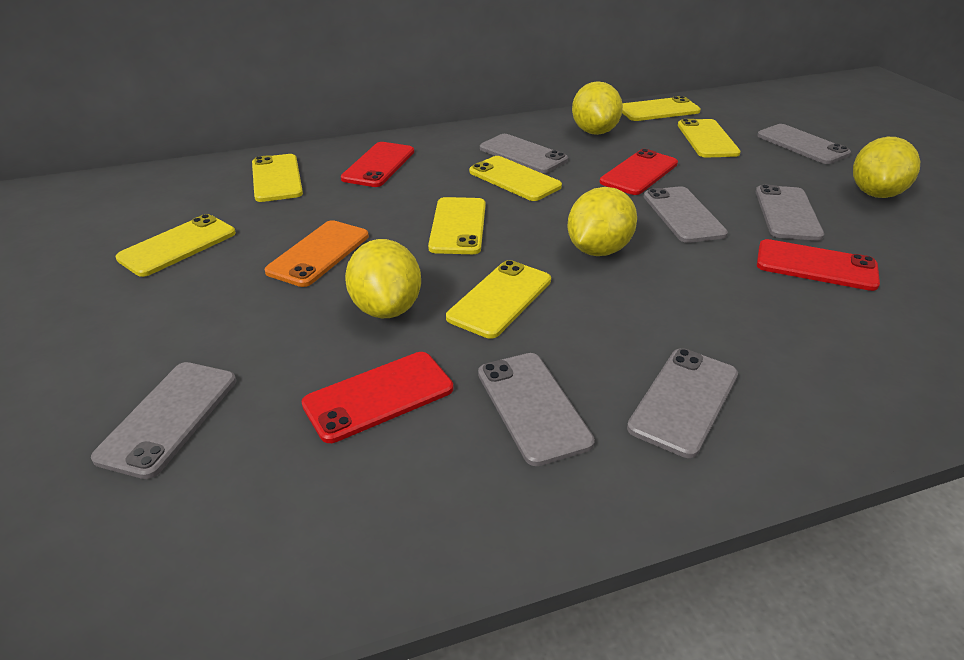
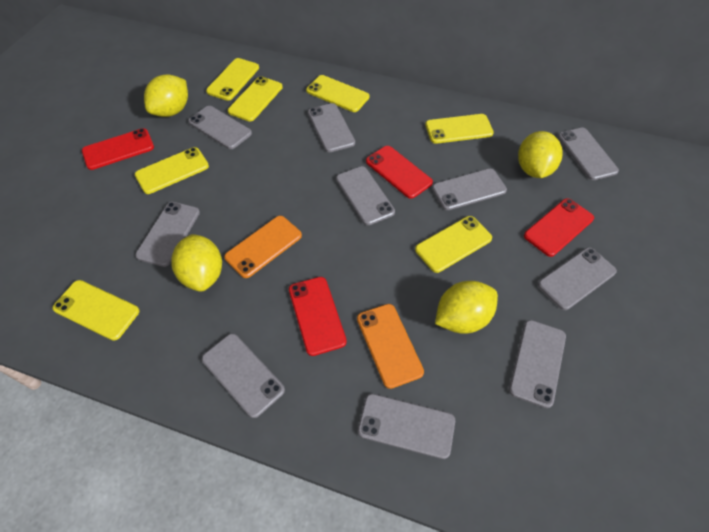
grey phone: [91,362,236,479] [478,353,595,466] [480,134,568,173] [627,348,738,458] [644,186,728,243] [756,185,824,241] [757,124,851,164] = 7 -> [135,202,200,267] [188,106,252,149] [202,333,285,418] [308,103,355,152] [336,166,395,225] [358,394,455,459] [432,169,507,210] [509,320,566,408] [538,247,617,310] [558,127,619,180] = 10
orange phone: [265,220,369,287] = 1 -> [224,216,302,278] [357,304,424,389] = 2

